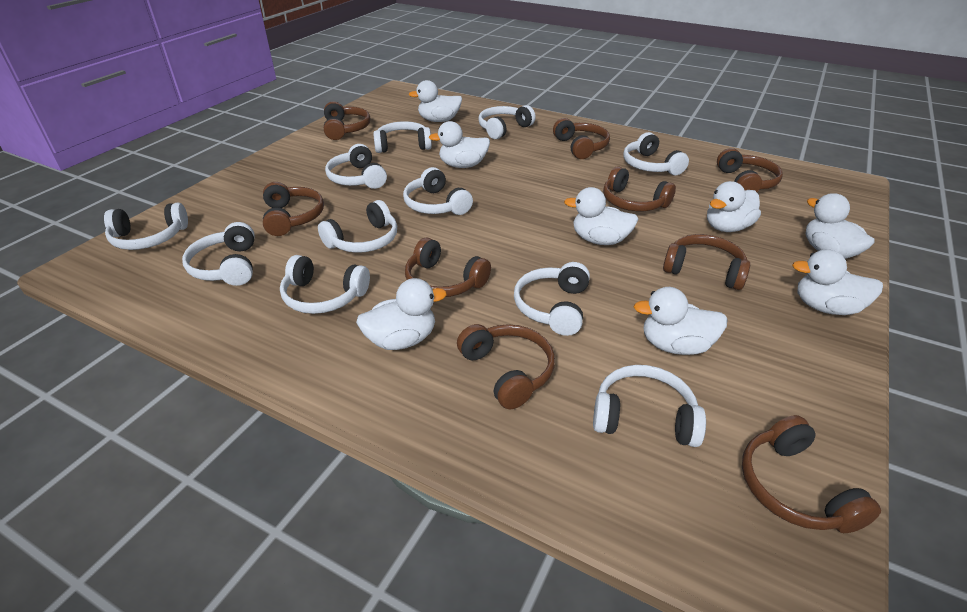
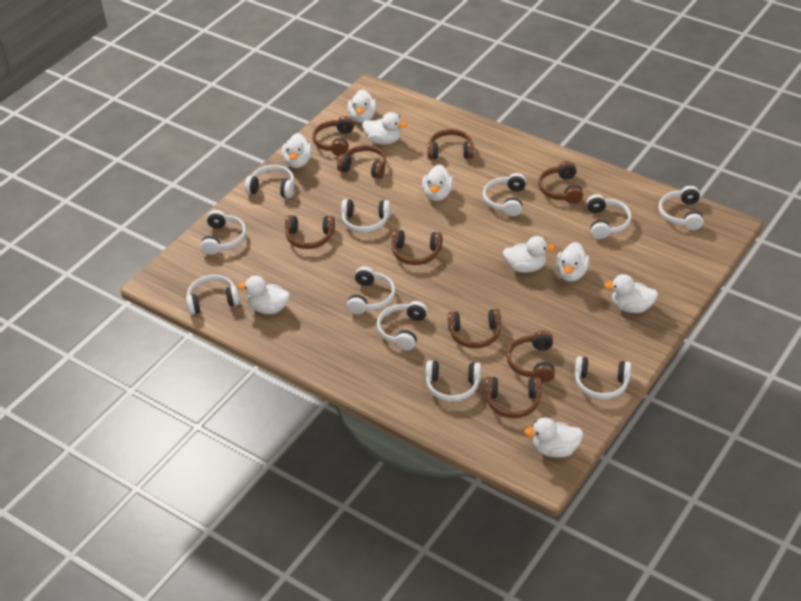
white duck: [356,278,447,350] [408,80,462,122] [429,121,490,168] [564,187,639,245] [634,287,728,355] [707,181,761,232] [792,249,883,315] [806,193,875,259] = 8 -> [238,276,290,314] [282,133,312,168] [348,89,377,123] [363,112,407,145] [422,164,453,201] [503,236,555,273] [524,418,583,458] [555,242,590,282] [604,274,658,313] = 9

